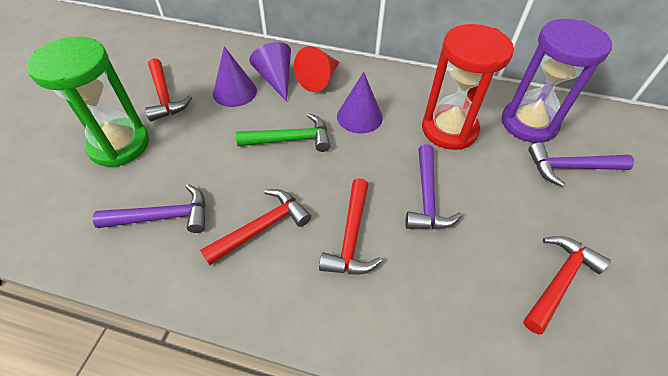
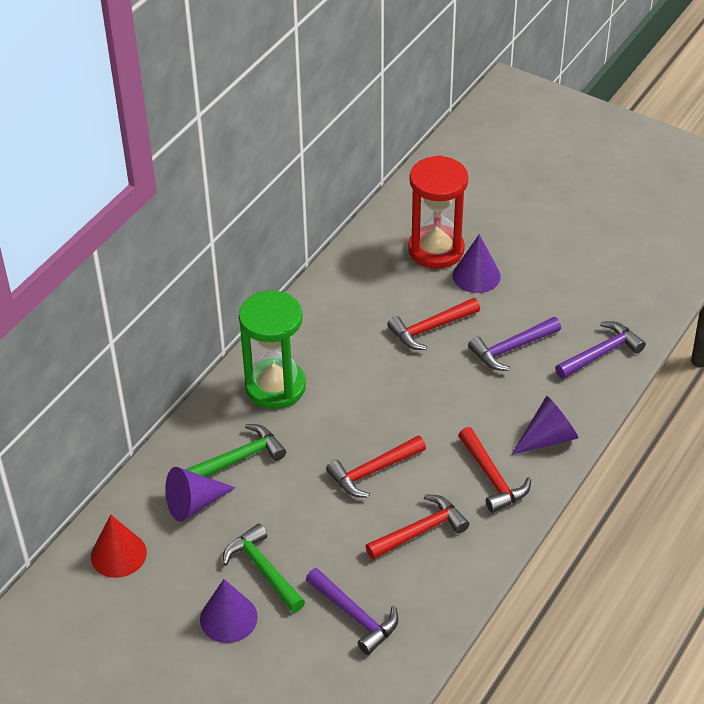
green hammer: [236,113,330,152] = 1 -> [185,424,286,477] [223,523,305,613] = 2
purple cone: [213,46,257,107] [249,42,291,101] [337,72,383,133] = 3 -> [165,467,236,522] [200,579,258,643] [453,234,501,293] [511,396,579,455] = 4
purple hourglass: [502,19,612,143] = 1 -> none = 0

